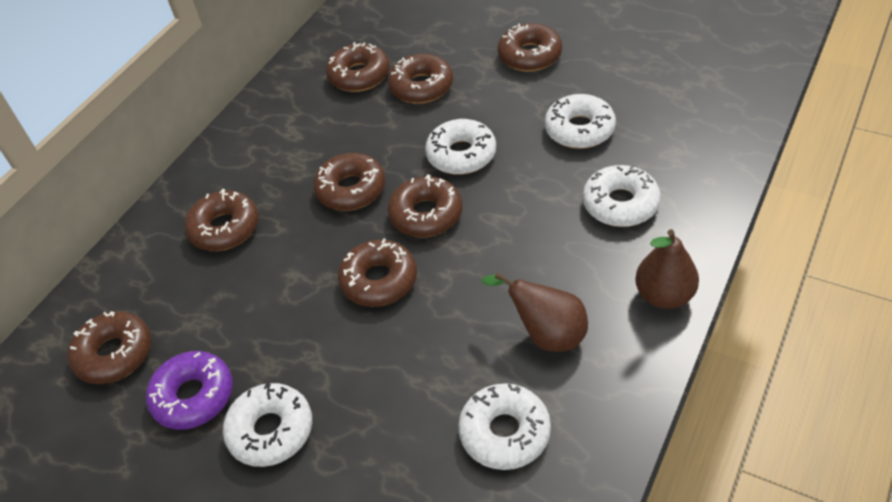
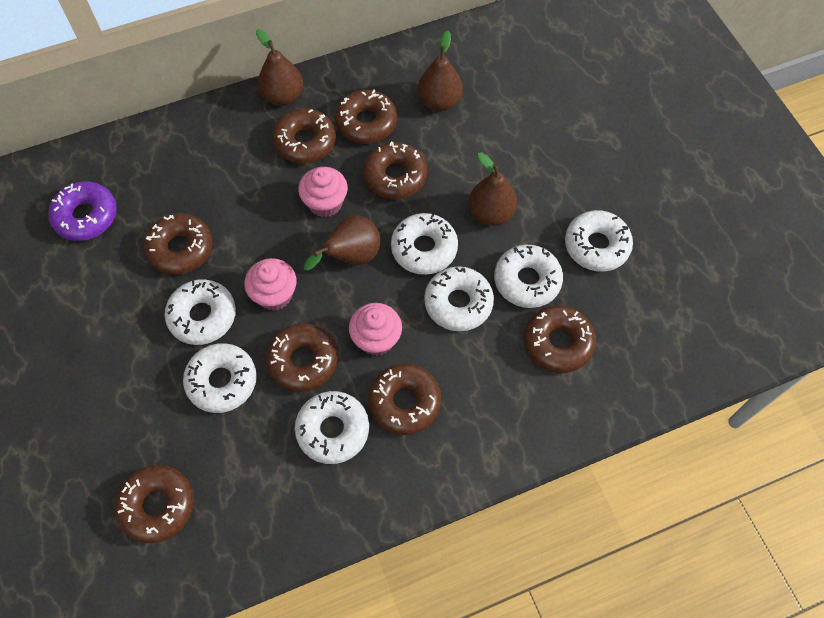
brown pear: [482,272,588,352] [635,229,699,309] = 2 -> [256,29,303,106] [304,215,381,270] [418,30,463,111] [469,152,517,226] = 4
pink cupcake: none = 0 -> [244,258,297,311] [298,167,348,217] [349,303,402,356] = 3
white donut: [223,383,312,467] [425,119,496,175] [458,383,551,470] [545,94,616,149] [583,165,661,227] = 5 -> [165,279,236,345] [183,343,257,413] [295,391,369,464] [391,213,458,275] [424,266,494,331] [494,245,563,308] [565,210,633,272] = 7

